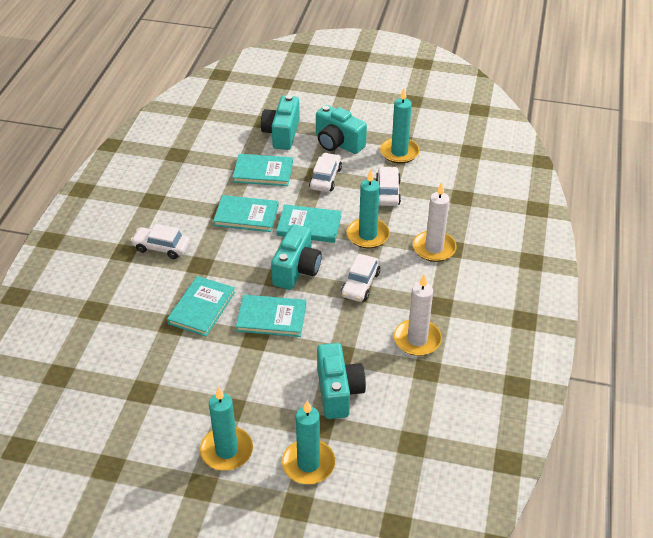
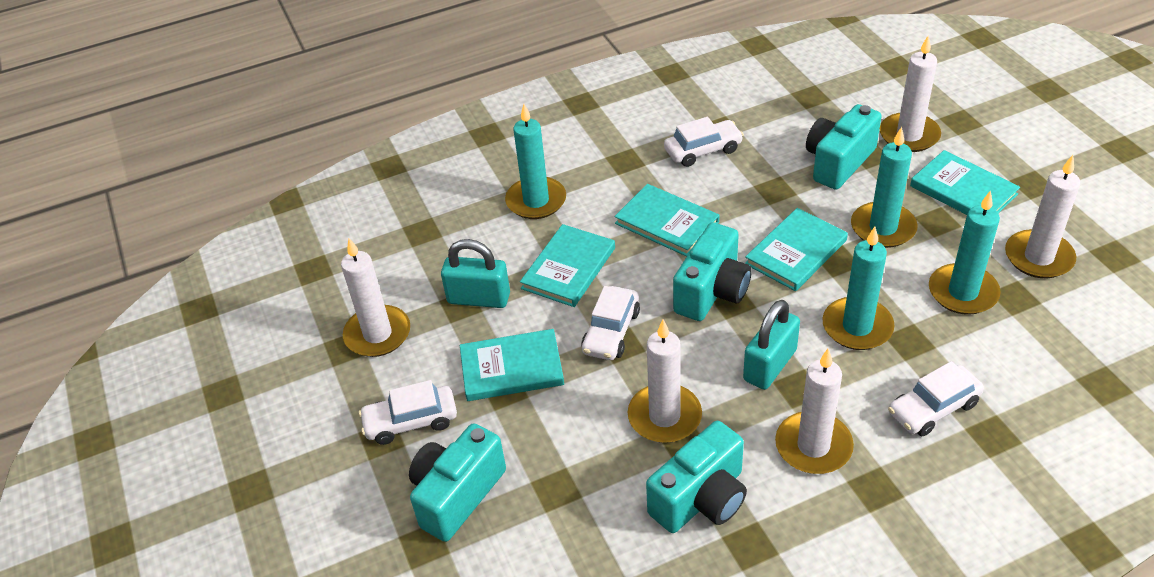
turquoise padlock: none = 0 -> [441,239,510,308] [743,300,800,390] = 2
white candle: [394,274,442,356] [413,182,457,262] = 2 -> [341,238,410,357] [628,319,702,443] [775,349,854,474] [880,35,941,152] [1005,155,1080,278] = 5

